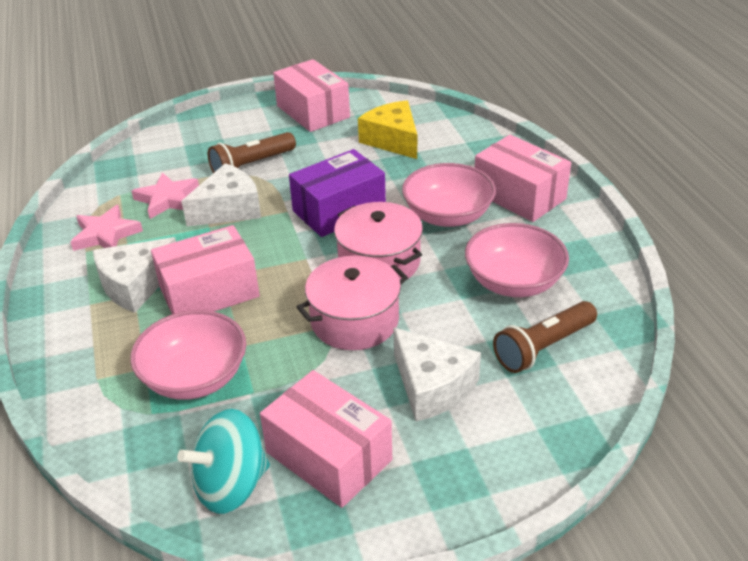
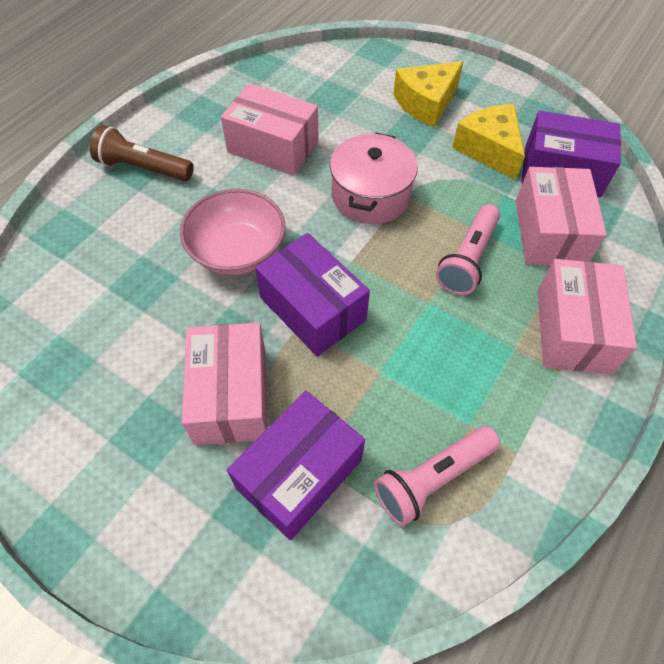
brown flashlight: [208,132,296,173] [493,301,597,373] = 2 -> [90,125,194,181] = 1
pink bowl: [130,310,246,400] [402,163,496,227] [465,223,569,297] = 3 -> [180,189,286,275] = 1
pink flashlight: none = 0 -> [374,426,500,526] [436,204,500,295] = 2
pink pot: [297,256,408,350] [334,202,423,279] = 2 -> [330,132,418,224] = 1
pink star: [70,205,143,251] [132,172,199,219] = 2 -> none = 0
purple box: [289,149,386,237] = 1 -> [227,390,365,540] [255,233,370,357] [521,111,621,198] = 3
turquoise spinning top: [177,409,270,514] = 1 -> none = 0
white cheese: [93,237,176,313] [181,163,261,227] [393,327,481,421] = 3 -> none = 0
yellow cheese: [358,100,417,159] = 1 -> [393,61,463,127] [452,104,525,180] = 2

